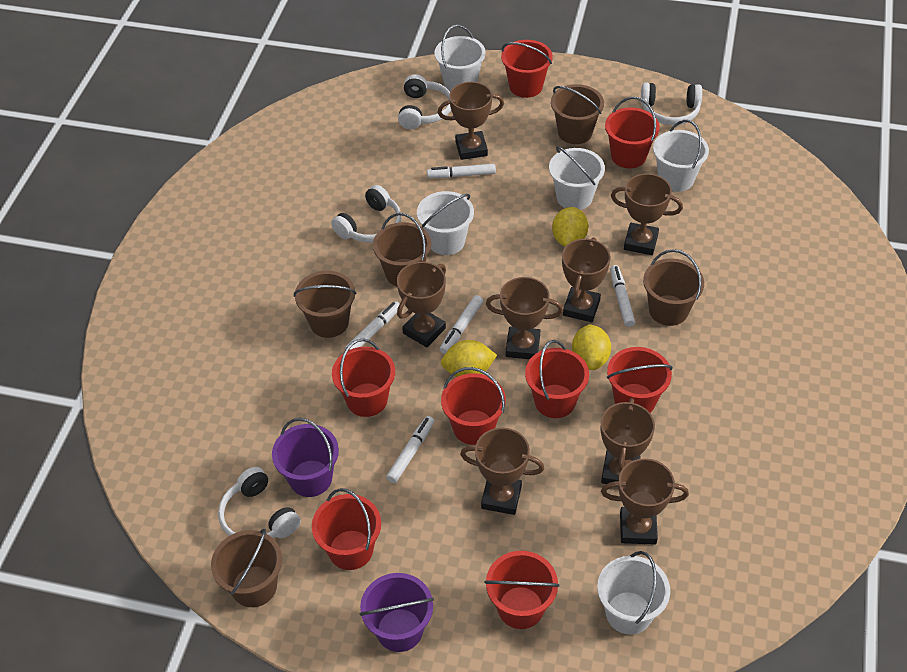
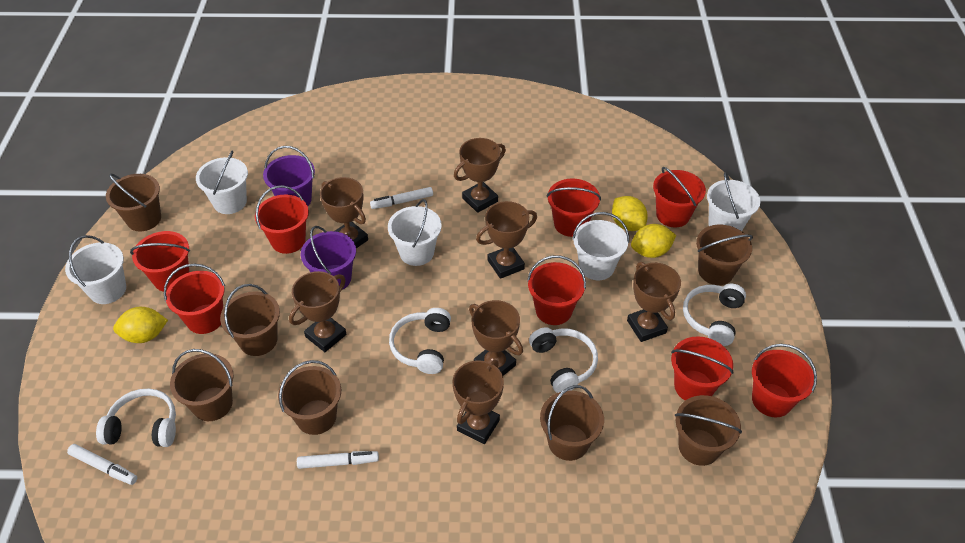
brown bucket: [211,529,282,607] [294,271,357,338] [373,213,431,287] [551,84,604,144] [643,249,704,326] = 5 -> [106,173,161,231] [170,349,234,421] [220,284,280,356] [278,360,341,435] [540,385,604,461] [675,395,742,466] [696,225,753,285] = 7
brown trophy: [397,262,446,347] [437,82,504,160] [460,428,544,515] [486,277,563,359] [562,237,611,322] [601,398,655,484] [601,458,689,545] [611,173,683,255] = 8 -> [289,271,346,352] [320,177,368,248] [453,360,504,444] [454,138,506,213] [469,300,523,376] [476,201,537,279] [627,262,681,342] = 7
white marker: [345,301,400,350] [386,416,434,483] [427,164,496,178] [440,295,483,354] [610,265,635,327] = 5 -> [67,444,137,485] [297,451,379,469] [370,187,433,209] = 3

